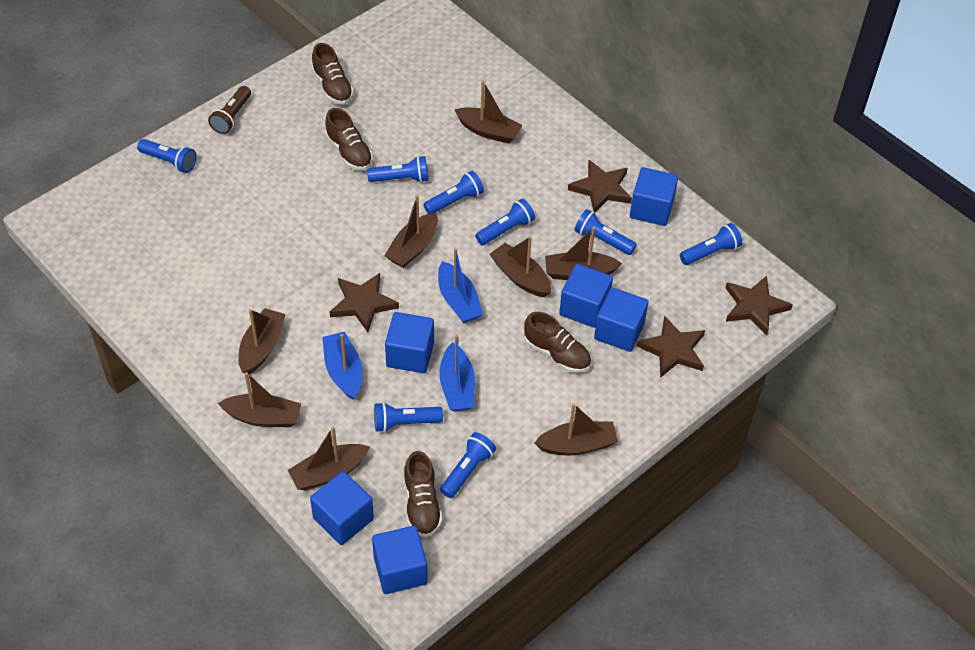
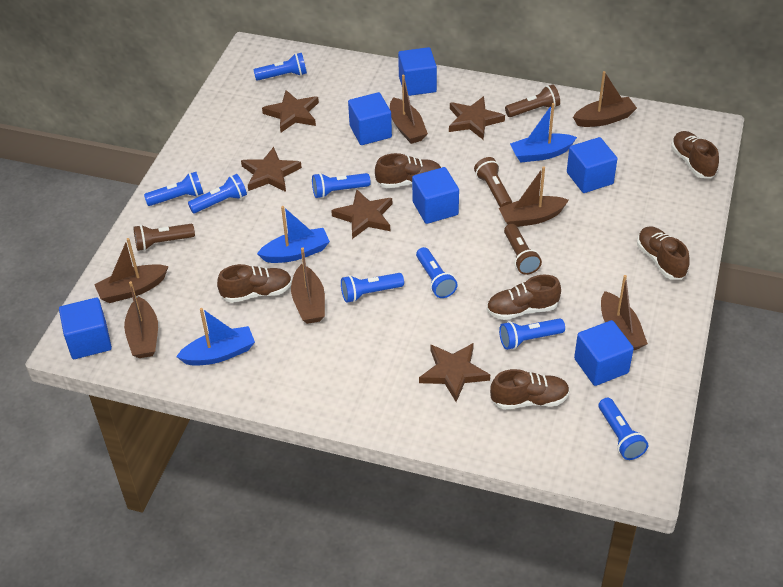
brown boat: [218,372,301,427] [238,308,286,375] [288,426,370,490] [384,196,438,268] [454,81,523,144] [490,236,551,297] [534,403,618,455] [545,227,622,280] = 8 -> [94,238,169,303] [124,281,158,358] [291,247,325,324] [390,75,428,144] [499,167,569,227] [573,71,637,127] [601,275,648,350] = 7
brown flashlight: [208,86,251,134] = 1 -> [133,224,195,251] [474,157,512,207] [504,224,542,275] [505,84,560,117] = 4
brown shoe: [312,43,354,105] [325,108,373,170] [403,451,442,538] [524,312,591,373] = 4 -> [217,264,292,303] [375,153,441,188] [487,275,561,320] [490,369,570,410] [637,226,690,280] [671,131,719,179] = 6
brown star: [330,273,399,332] [568,160,632,213] [637,316,705,378] [725,276,793,335] = 4 -> [241,147,302,192] [262,90,319,132] [331,189,392,239] [419,343,490,402] [449,96,505,140] = 5

